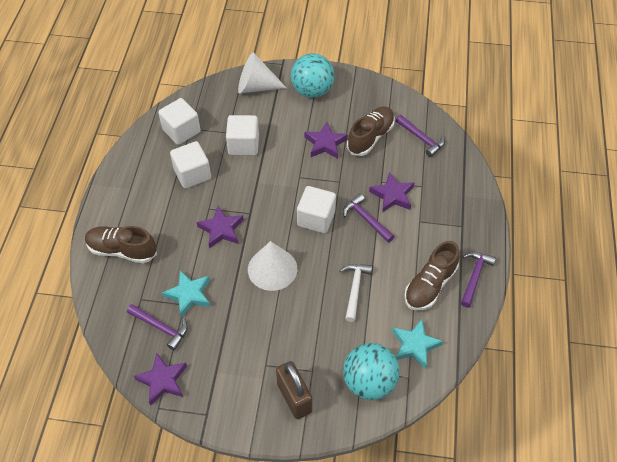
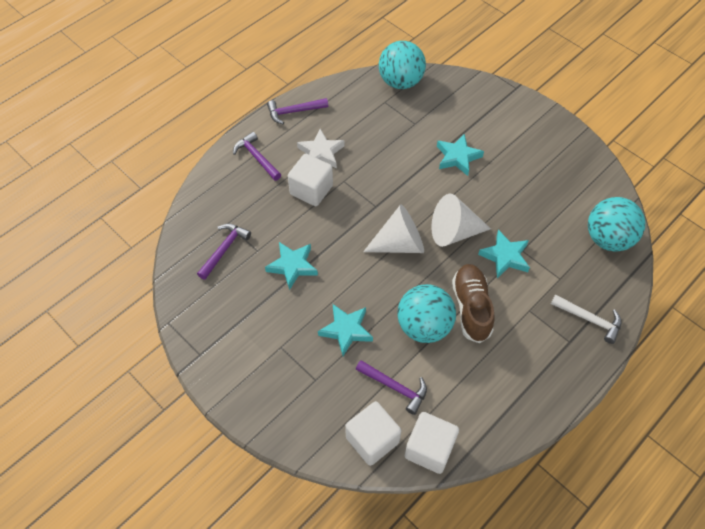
brown padlock: [276,361,312,419] = 1 -> none = 0
brown shoe: [85,226,157,263] [347,106,395,156] [404,241,460,310] = 3 -> [452,264,495,343] = 1
purple star: [134,353,187,406] [197,206,244,249] [304,122,348,159] [369,172,414,213] = 4 -> none = 0
turquoise ball: [291,53,334,98] [343,343,399,400] = 2 -> [379,41,426,89] [397,284,456,343] [588,197,645,252] = 3
turquoise star: [162,270,210,317] [392,319,443,369] = 2 -> [265,242,318,290] [318,304,373,356] [437,134,484,176] [478,230,530,278] = 4
white cube: [158,98,201,145] [170,141,211,189] [226,115,259,155] [297,186,336,233] = 4 -> [288,154,333,206] [345,401,401,466] [405,412,459,474] = 3
white star: none = 0 -> [297,129,345,168] = 1

